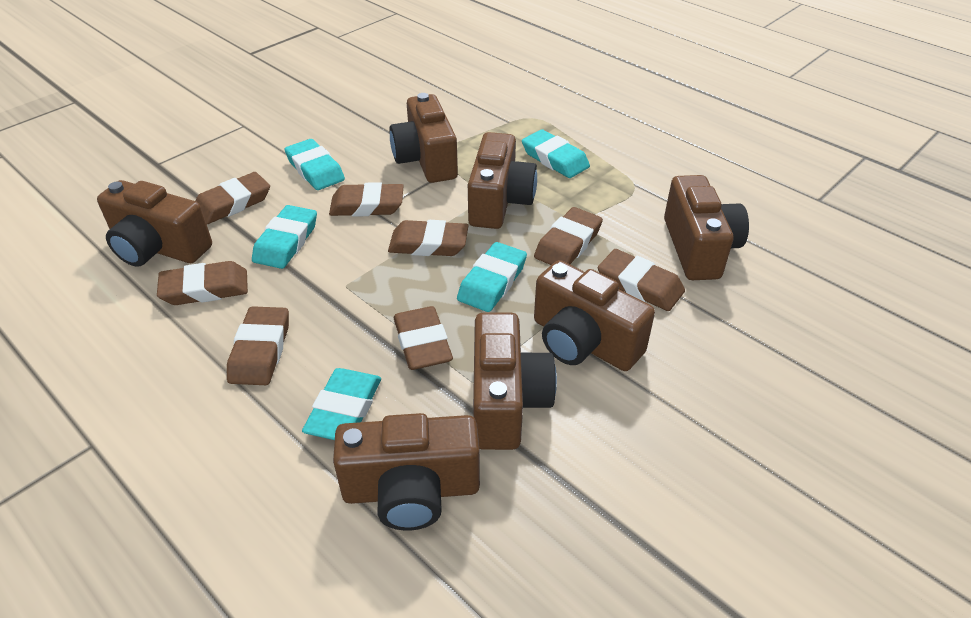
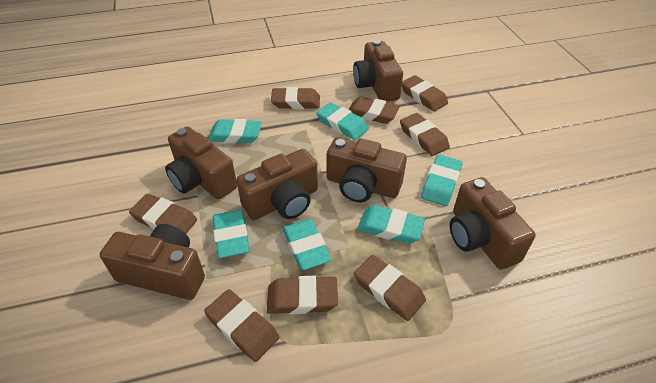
brown camera: [97,180,212,267] [333,413,480,530] [389,93,458,183] [468,132,537,229] [473,313,557,450] [534,260,655,371] [664,175,749,280] = 7 -> [100,224,205,300] [165,126,237,200] [236,149,318,220] [327,137,407,202] [353,40,403,102] [450,177,536,270] = 6
turquoise eraser: [252,205,317,269] [284,139,345,190] [302,368,381,440] [457,242,527,312] [522,129,590,178] = 5 -> [208,119,262,143] [213,210,250,258] [282,219,332,270] [316,102,369,140] [357,205,425,244] [421,155,462,206] = 6

